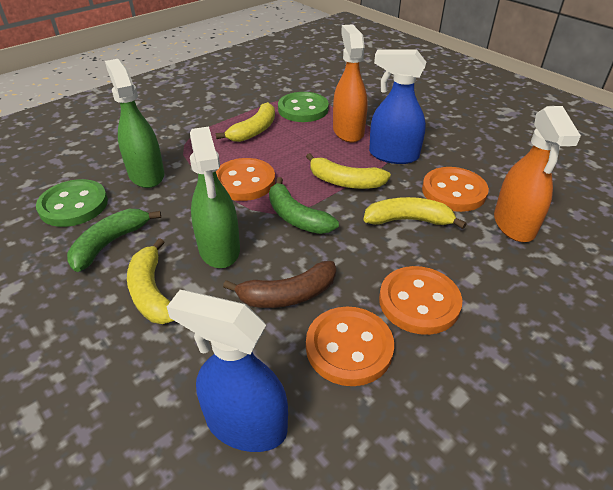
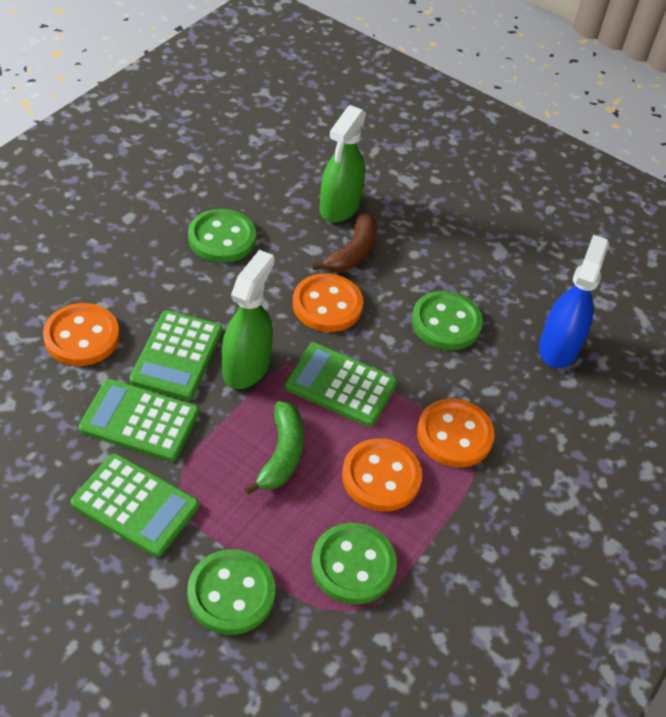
blue spray bottle: [167,290,288,452] [369,49,426,164] = 2 -> [539,235,609,368] = 1
green banana: [67,209,161,272] [269,177,339,234] = 2 -> [244,401,304,495] = 1
green button: [36,179,108,227] [278,92,329,122] = 2 -> [187,549,275,635] [188,209,256,263] [311,523,397,605] [412,291,483,350] = 4
green calculator: none = 0 -> [71,453,199,557] [79,379,199,462] [130,310,222,400] [284,343,397,427] = 4
orange spray bottle: [333,24,367,143] [494,106,581,242] = 2 -> none = 0
yellow banana: [127,238,174,324] [216,102,275,142] [306,153,391,189] [364,197,467,229] = 4 -> none = 0

